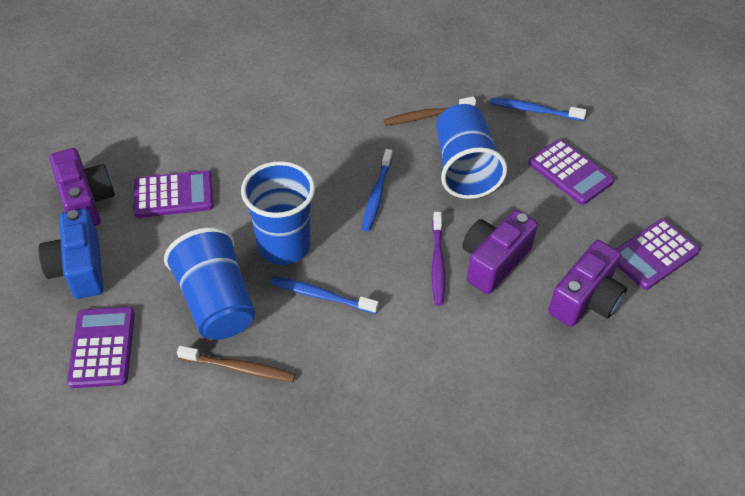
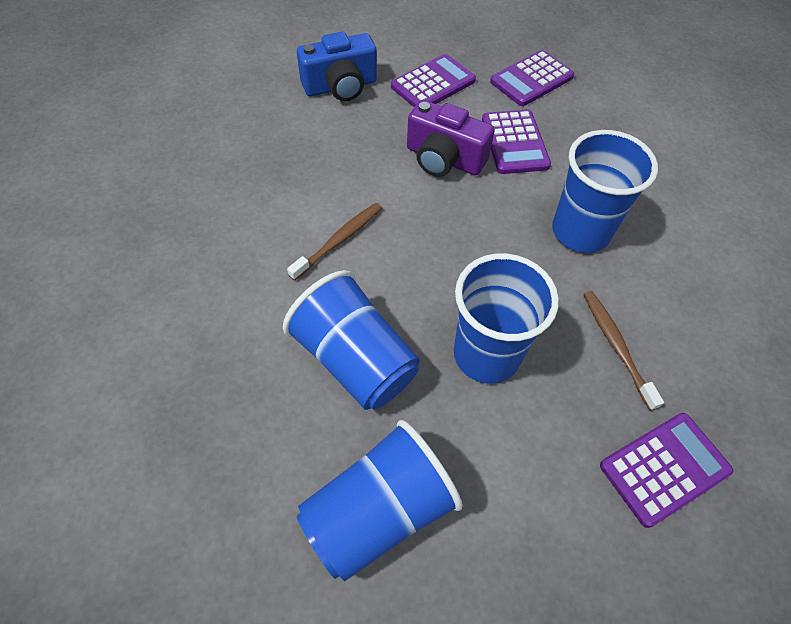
blue cup: [164,227,255,340] [241,161,315,265] [436,104,507,199] = 3 -> [283,270,420,410] [297,420,463,581] [454,253,559,384] [552,130,658,253] = 4
blue toothbrush: [270,276,379,314] [362,149,393,231] [490,98,586,121] = 3 -> none = 0
purple camera: [49,148,115,226] [462,210,538,294] [548,240,627,327] = 3 -> [407,100,495,177] = 1
purple toothbrush: [432,212,445,306] = 1 -> none = 0

